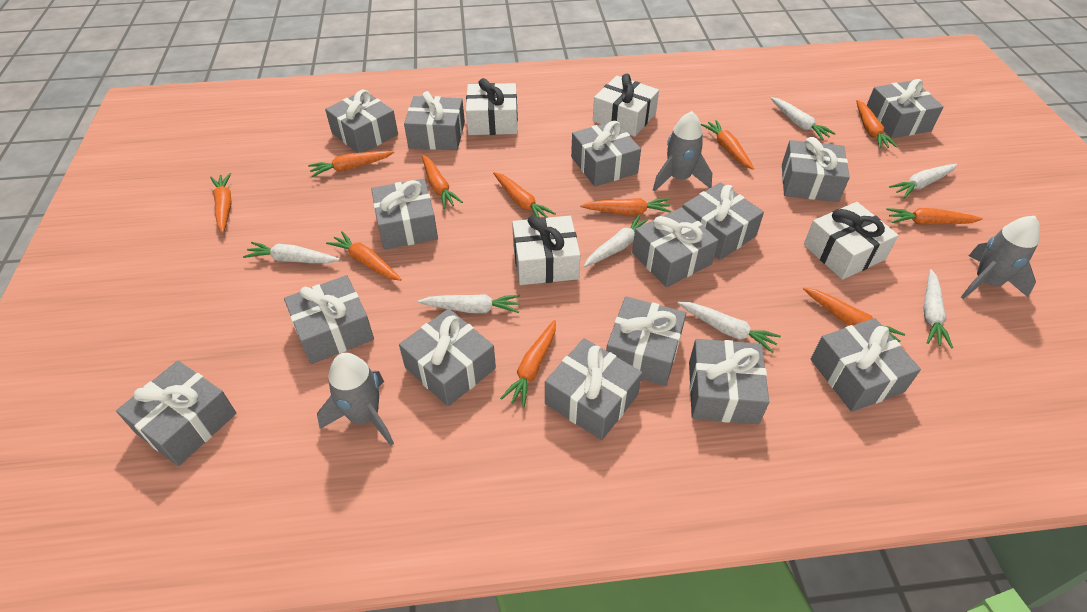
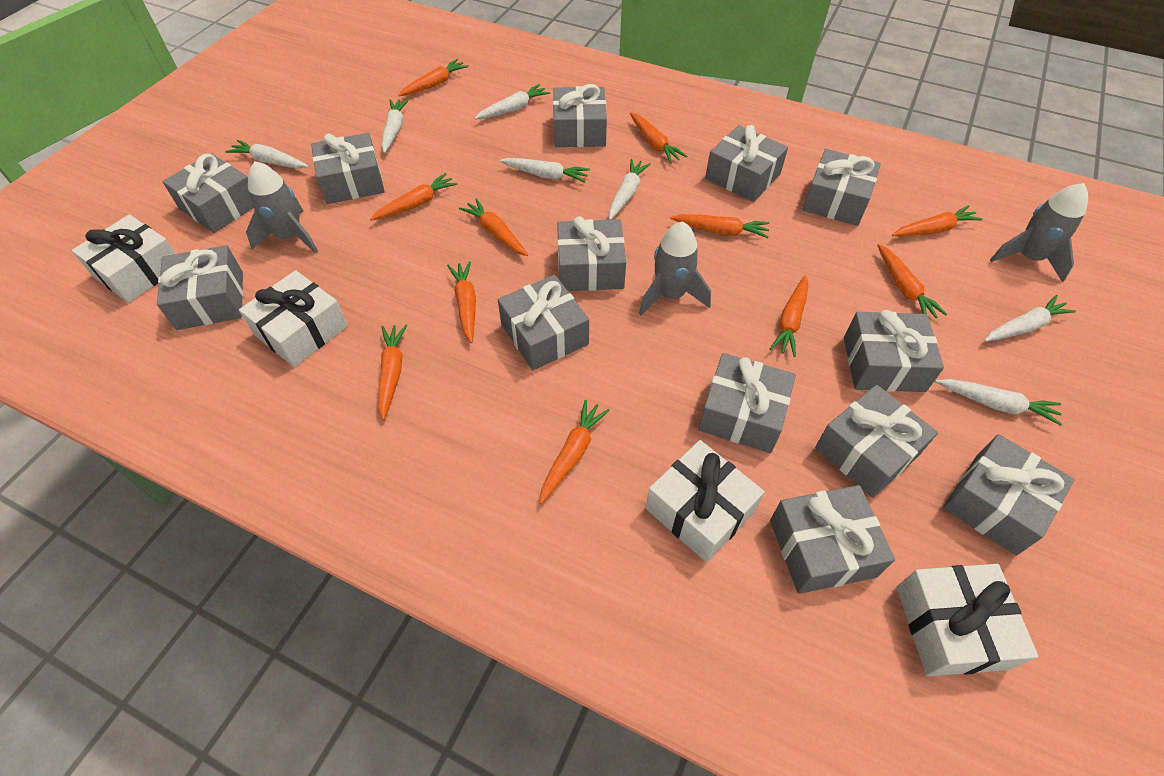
grey gift: [116,360,236,466] [284,275,374,364] [325,90,398,153] [371,179,438,250] [399,309,496,407] [404,91,465,150] [545,338,642,440] [571,120,641,187] [606,296,686,386] [632,207,719,287] [682,182,764,260] [689,339,769,424] [782,137,850,202] [811,318,921,412] [866,79,944,139] = 15 -> [157,245,243,330] [162,153,254,233] [311,133,385,204] [498,275,589,370] [553,84,607,147] [557,217,626,291] [698,353,796,453] [705,125,788,202] [770,485,895,594] [803,149,881,226] [815,385,938,498] [844,310,944,392] [943,434,1075,556] = 13

